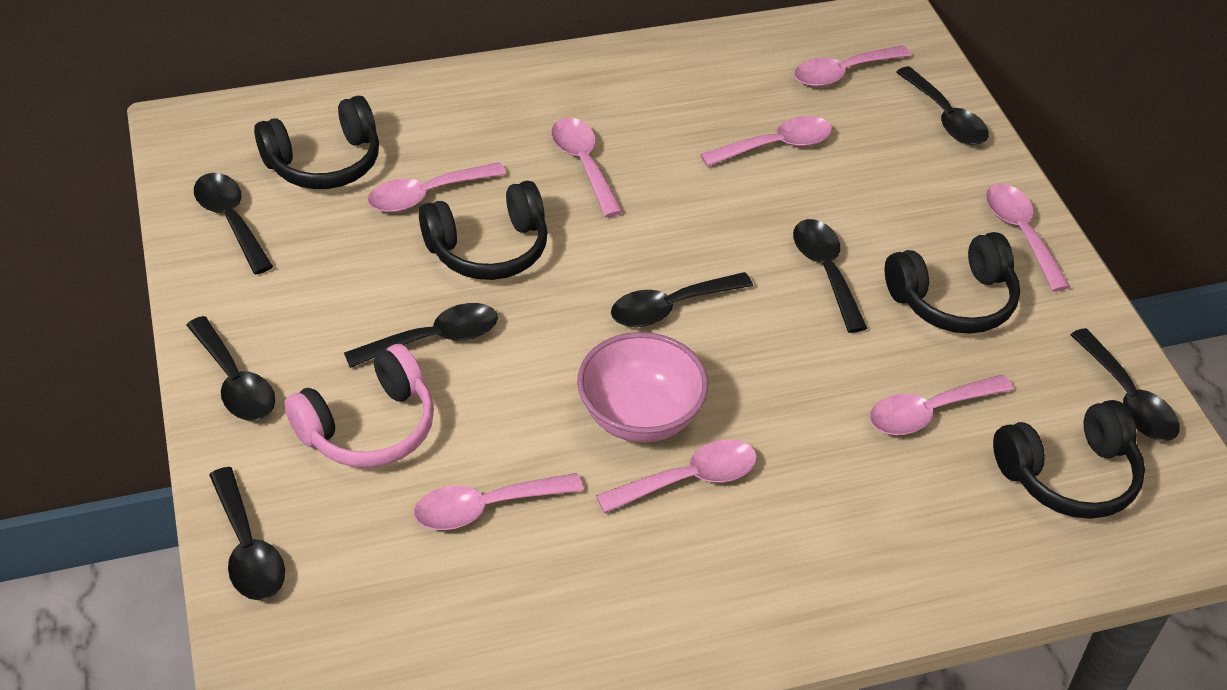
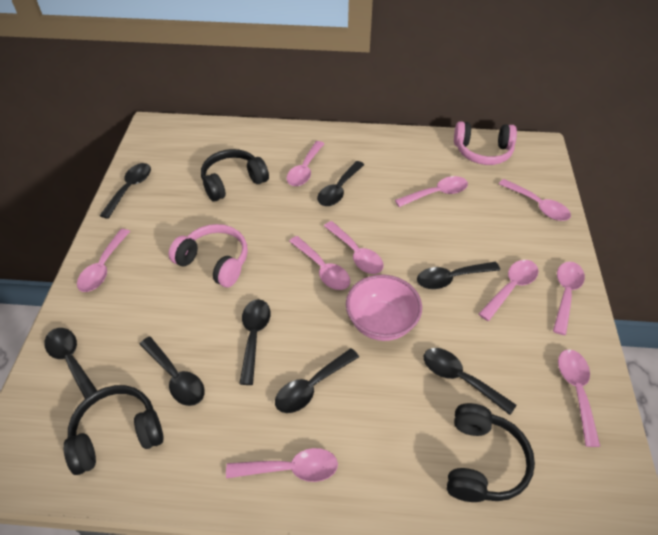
black headphones: [254,96,379,189] [419,181,548,280] [885,232,1020,334] [993,400,1145,519] = 4 -> [64,385,163,475] [201,149,269,201] [447,403,535,502] = 3
pink headphones: [284,344,434,468] = 1 -> [169,224,248,287] [454,121,517,165] = 2
pink spoon: [367,162,506,213] [414,473,583,530] [551,118,623,217] [596,440,757,513] [700,116,832,166] [794,45,911,87] [869,375,1013,435] [986,184,1070,292] = 8 -> [77,229,130,292] [226,448,338,482] [287,141,325,186] [289,236,350,290] [324,221,384,274] [395,176,468,207] [479,260,538,321] [499,179,571,221] [553,262,585,335] [558,349,600,447] = 10

